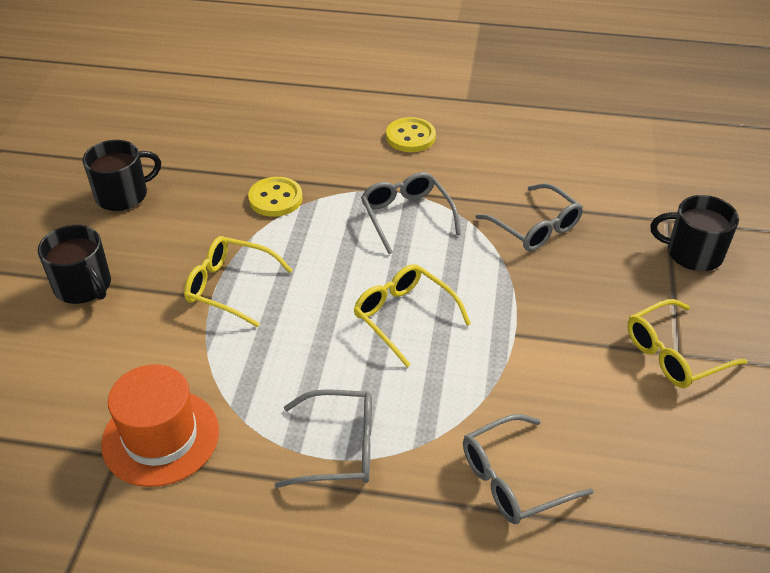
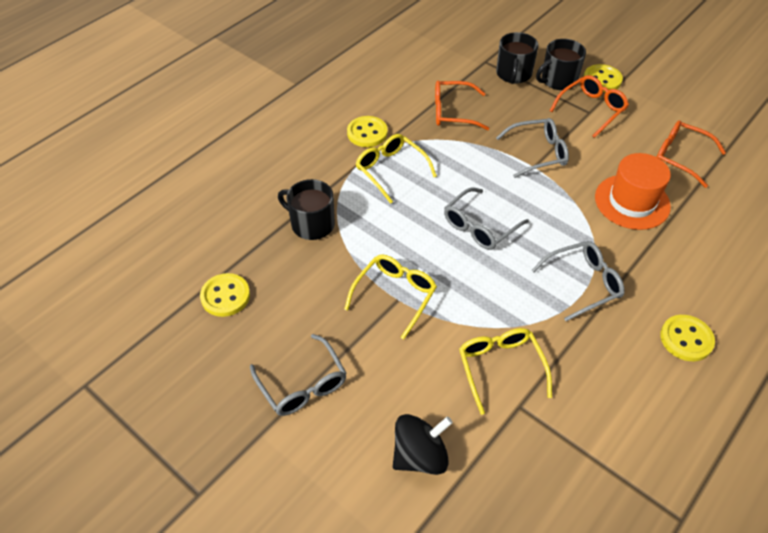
black spinning top: none = 0 -> [393,414,453,475] = 1
orange glasses: none = 0 -> [435,81,489,130] [550,75,629,138] [657,120,726,188] = 3
yellow button: [248,177,303,217] [386,117,436,152] = 2 -> [200,273,250,317] [347,116,388,147] [583,64,623,92] [660,315,715,361] = 4

